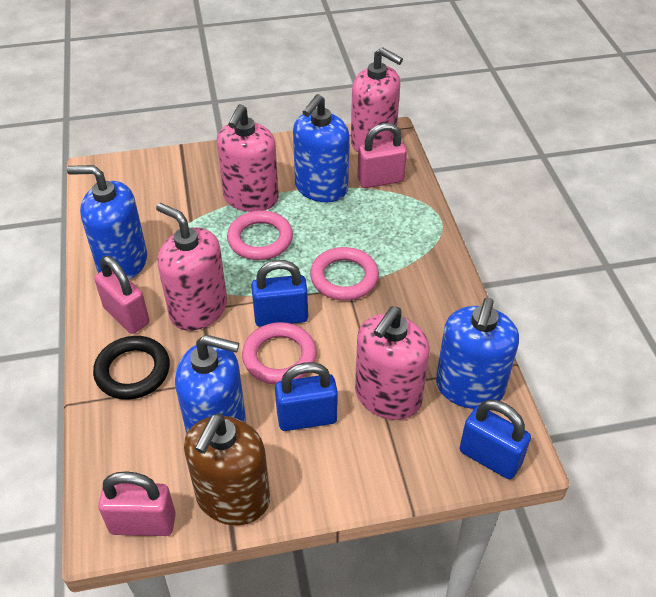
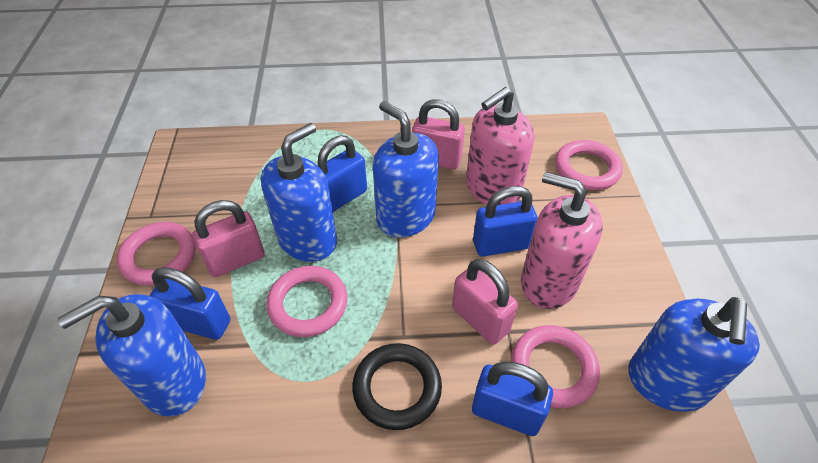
blue padlock: [251,260,308,327] [275,362,338,431] [460,400,531,479] = 3 -> [150,267,230,340] [318,135,367,212] [472,362,553,436] [473,186,537,257] = 4
brown soap dispenser: [184,413,270,525] = 1 -> none = 0
pink ring: [227,210,293,260] [242,322,317,385] [310,247,379,301] = 3 -> [117,222,196,285] [266,266,348,337] [511,325,600,408] [555,140,623,190] = 4
pink soap dispenser: [156,203,227,331] [217,104,279,212] [351,47,403,152] [355,306,430,420] = 4 -> [466,87,534,205] [521,172,603,309] = 2

